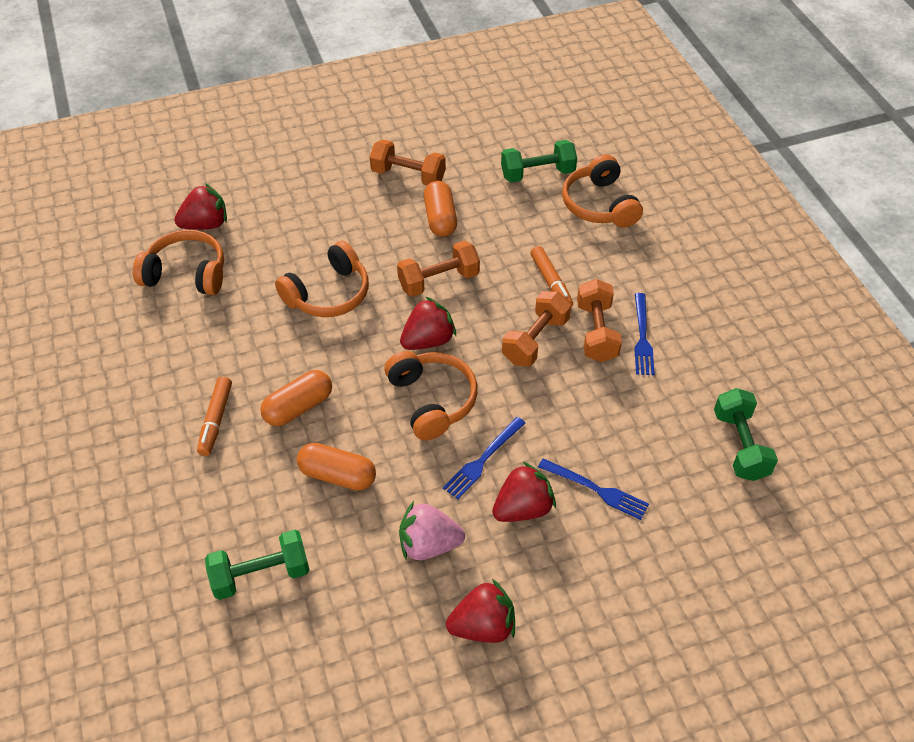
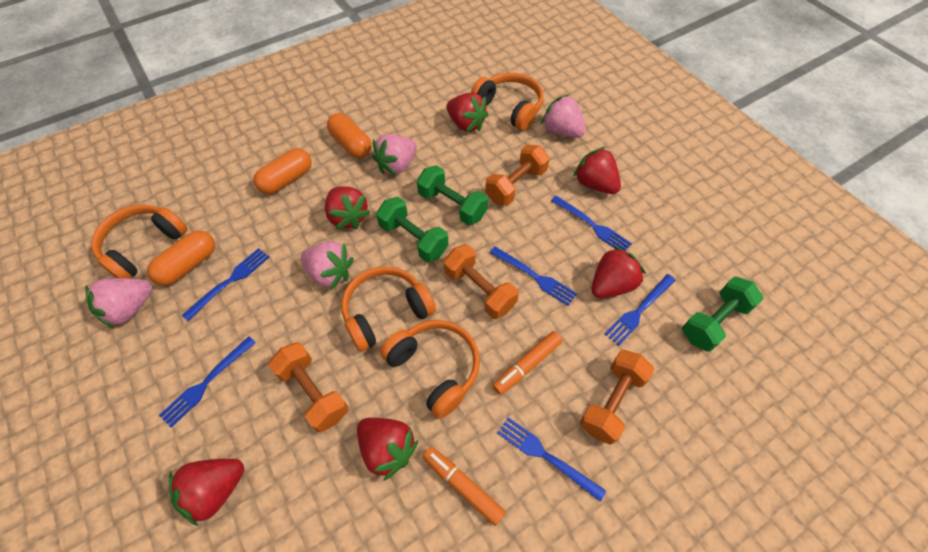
blue fork: [443,417,525,499] [538,458,649,520] [634,293,655,375] = 3 -> [159,336,256,428] [182,248,269,321] [490,246,577,306] [497,417,606,502] [551,196,632,251] [605,274,676,346] = 6
pink strawberry: [399,501,465,560] = 1 -> [85,278,153,328] [301,242,354,290] [372,134,417,176] [541,95,586,138] = 4
red strawberry: [174,183,227,230] [400,297,456,350] [446,579,515,643] [492,462,556,522] = 4 -> [169,459,244,526] [325,186,371,230] [357,418,418,481] [446,93,488,132] [573,147,621,194] [591,246,646,298] = 6

